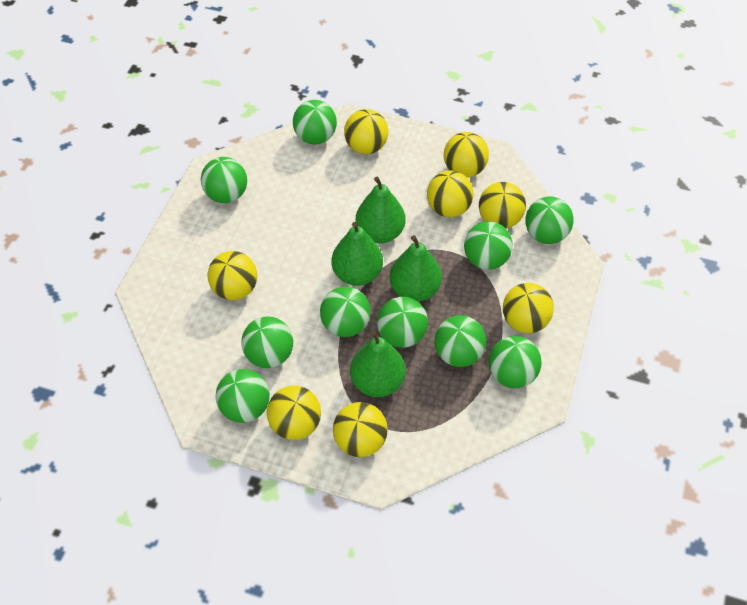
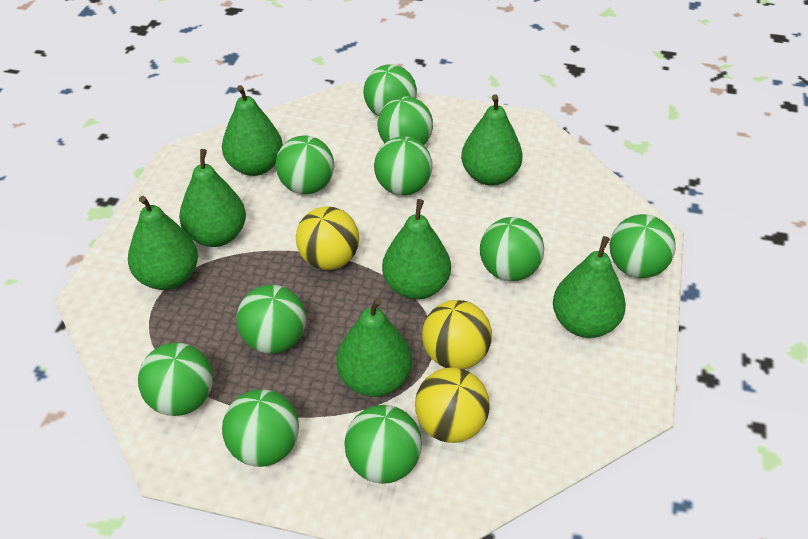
green pear: [332,222,383,286] [350,331,405,397] [356,177,405,243] [390,235,442,302] = 4 -> [128,196,198,290] [179,149,246,247] [222,85,283,176] [337,298,412,397] [382,199,451,300] [461,94,523,186] [553,236,626,338] = 7
yellow ball: [207,251,257,300] [267,385,321,440] [333,402,388,457] [344,109,388,154] [427,171,474,217] [443,132,489,178] [479,182,526,229] [503,283,554,333] = 8 -> [296,206,359,270] [415,367,490,443] [422,300,492,369] = 3

